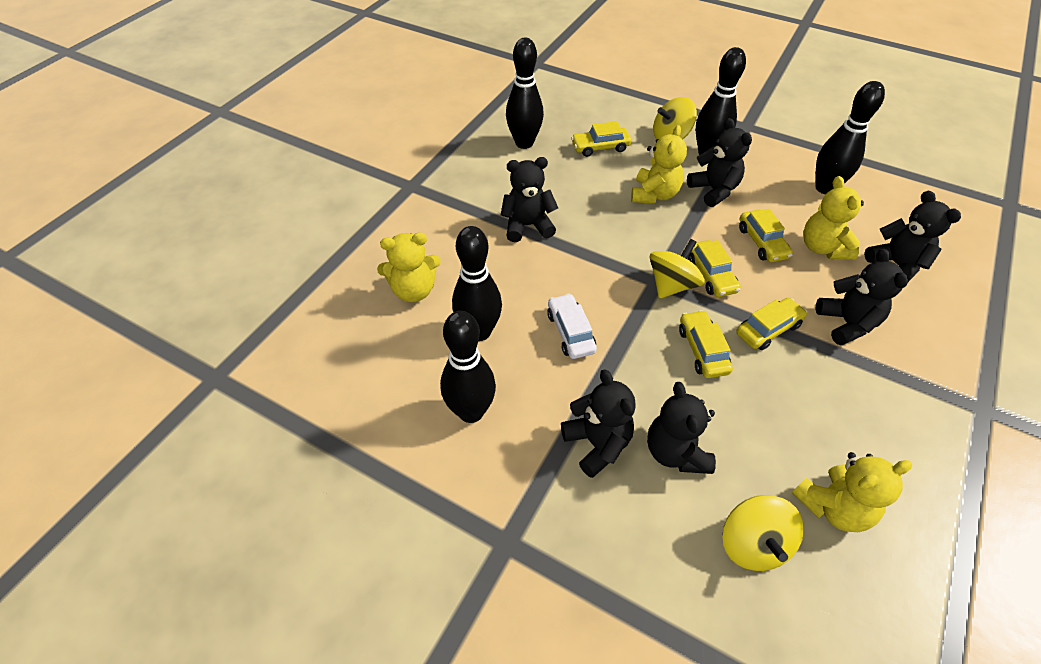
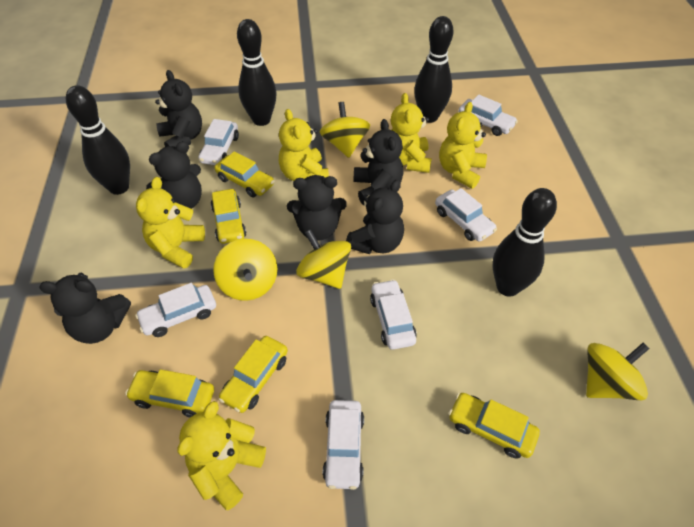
black bowling pin: [440,311,496,423] [452,226,502,341] [506,38,544,149] [696,47,746,155] [815,81,885,194] = 5 -> [66,85,130,195] [237,19,277,126] [414,16,453,123] [492,188,557,297] = 4
white car: [547,293,597,359] = 1 -> [135,283,216,337] [199,119,239,165] [323,400,364,490] [370,279,417,350] [435,188,497,242] [458,95,518,136] = 6
yellow spinning top: [649,239,705,299] [653,97,697,140] [723,495,804,571] = 3 -> [213,239,277,301] [296,229,351,289] [320,102,370,158] [586,343,650,400] = 4
yellow teddy bear: [377,232,441,302] [631,125,687,204] [792,452,912,532] [803,176,864,260] = 4 -> [136,177,205,268] [177,401,266,510] [279,109,329,181] [391,93,432,173] [439,102,487,189] = 5

